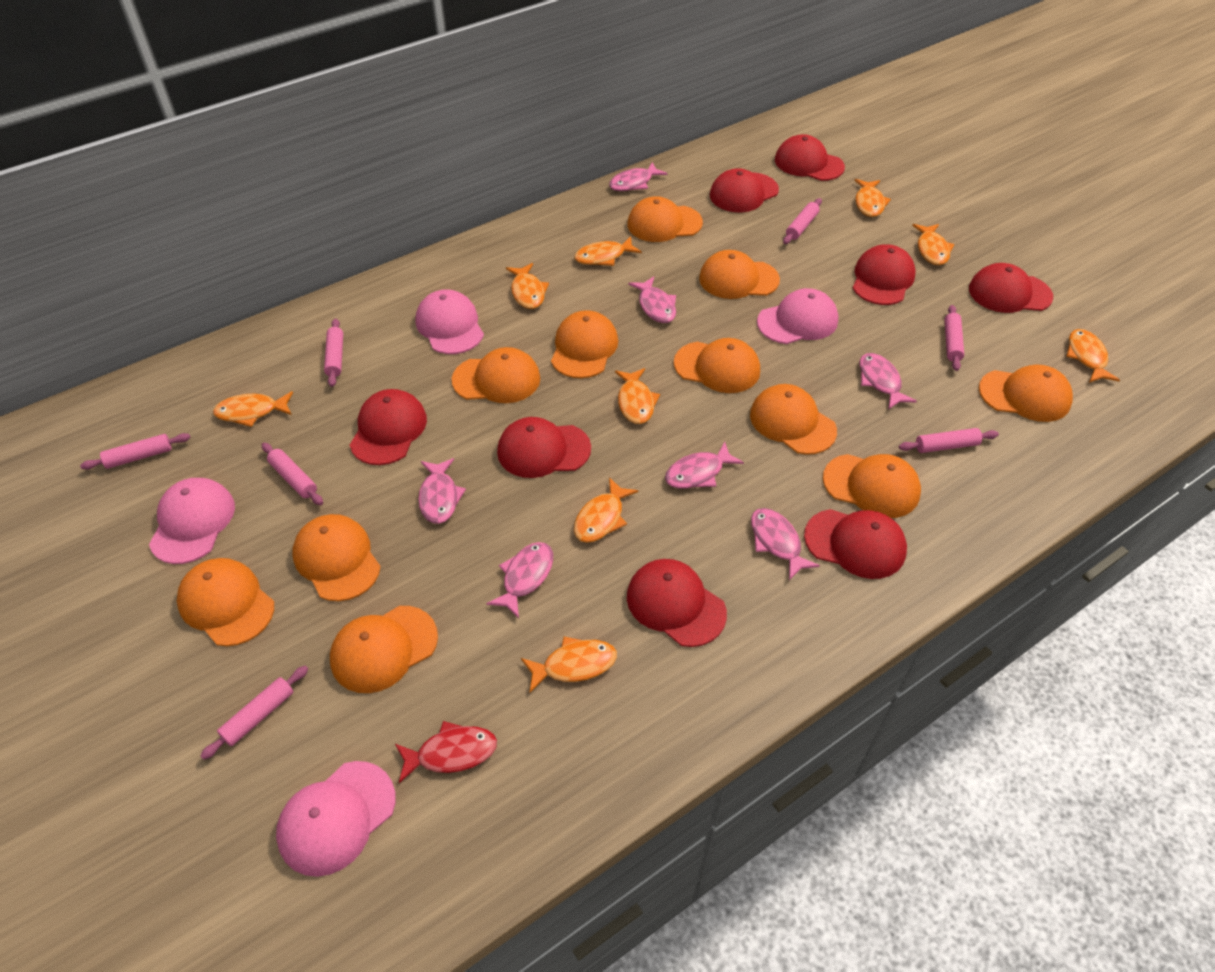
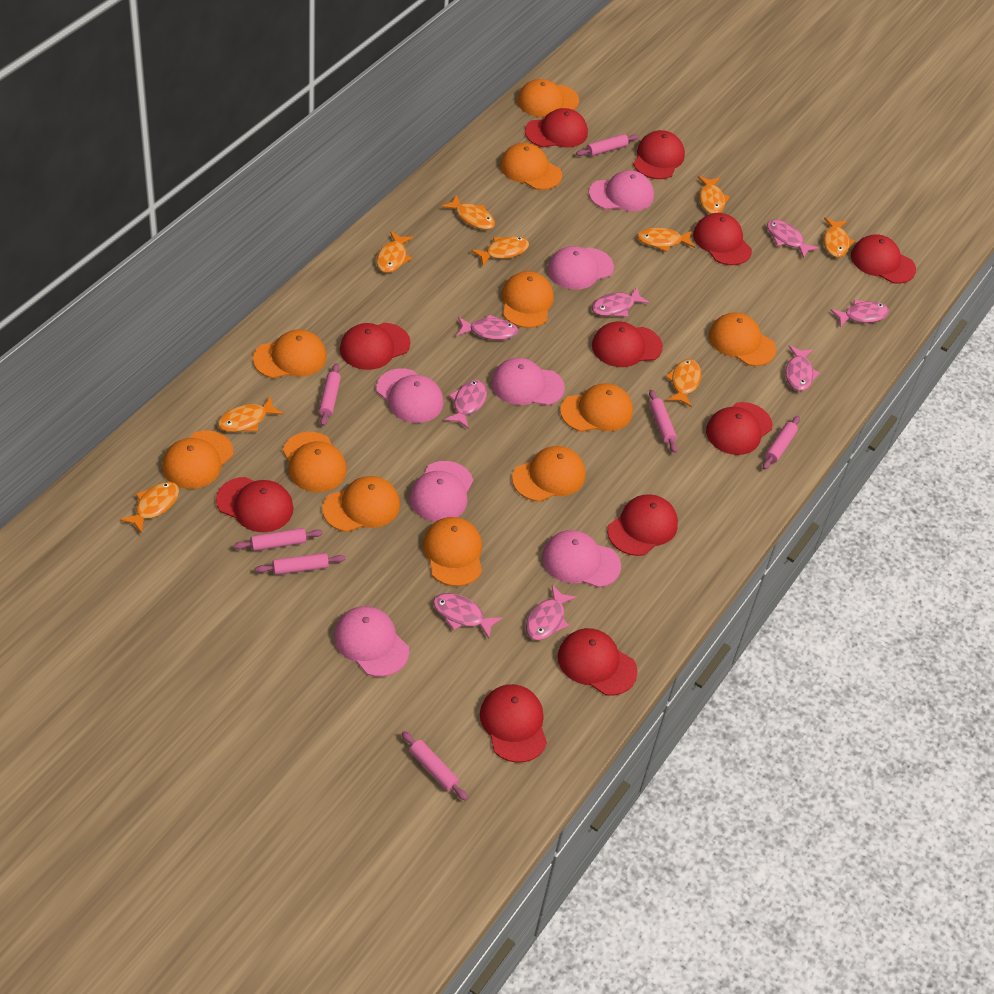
pink cap: [149,478,235,564] [276,761,395,877] [415,290,484,354] [757,288,838,344] = 4 -> [334,606,409,677] [376,368,443,423] [409,461,473,522] [491,358,565,406] [542,530,621,588] [547,246,614,290] [589,170,654,211] = 7
pink fish: [418,458,466,524] [486,542,553,618] [609,162,668,191] [628,277,676,323] [665,442,744,489] [751,508,820,580] [859,353,917,410] = 7 -> [433,593,502,639] [444,380,487,429] [457,314,518,340] [526,585,577,640] [591,287,650,317] [767,220,819,258] [785,345,820,391] [830,300,889,327] = 8
red cap: [350,389,427,465] [497,417,591,478] [627,559,727,647] [710,168,779,213] [775,134,845,181] [804,509,907,579] [853,244,916,305] [969,263,1053,313] = 8 -> [216,477,294,532] [340,323,411,370] [480,684,547,763] [525,108,588,148] [558,628,638,696] [592,321,663,367] [607,494,678,556] [633,130,685,179] [693,213,752,265] [706,402,773,455] [851,234,916,284] = 11
red fish: [395,721,497,783] = 1 -> none = 0

